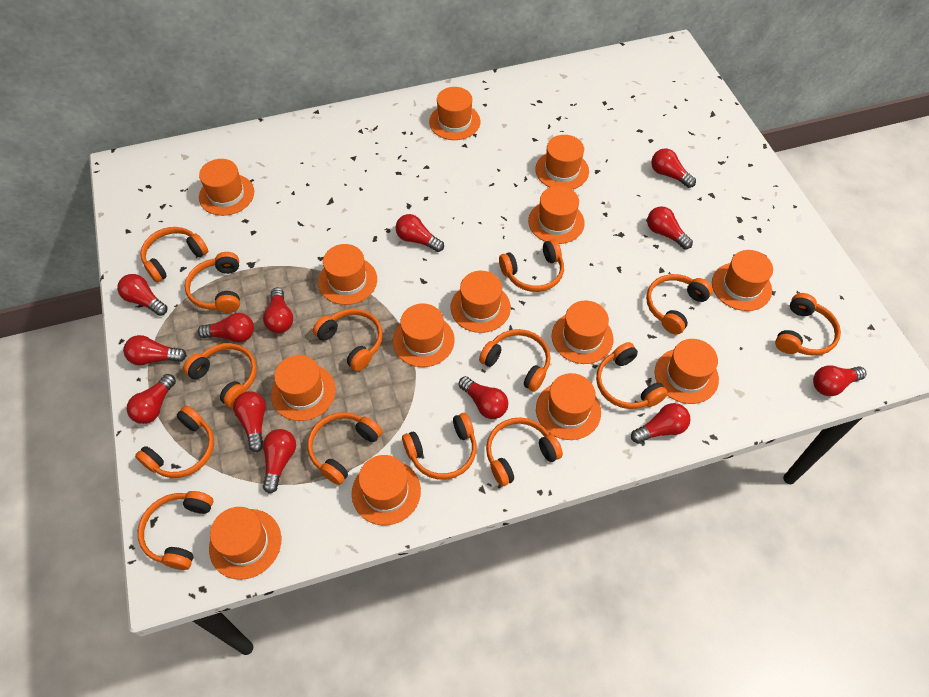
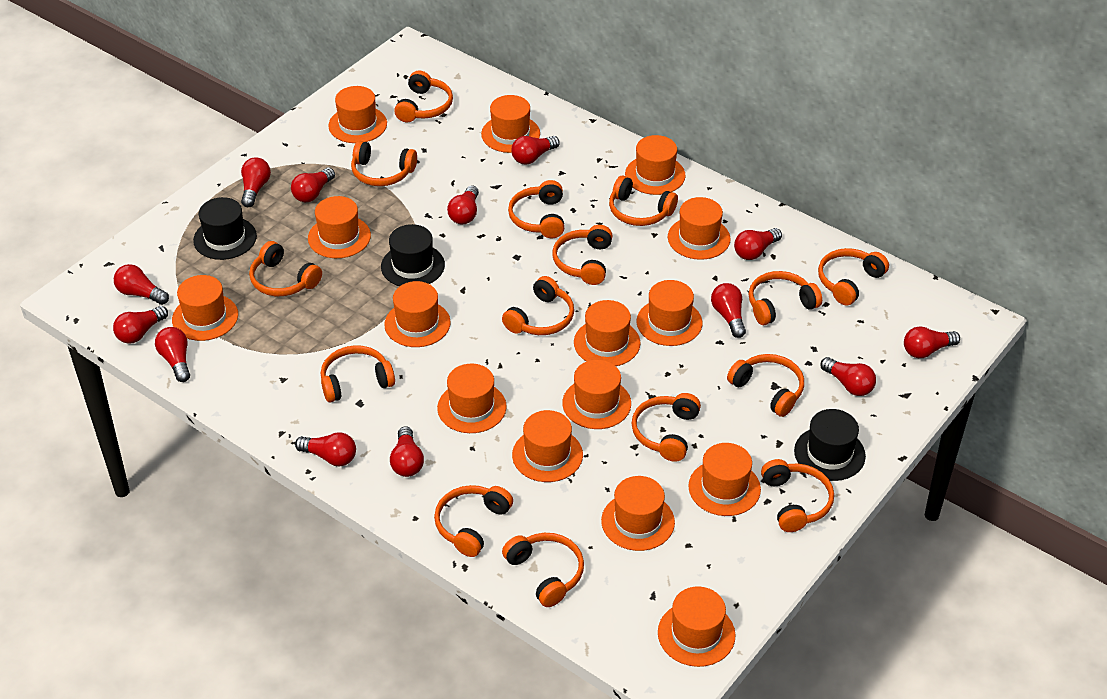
black hat: none = 0 -> [193,197,257,260] [381,224,445,286] [794,409,866,481] = 3
orange hat: [199,159,254,216] [209,507,281,580] [271,355,336,421] [318,244,377,305] [352,455,421,525] [393,304,455,367] [429,87,480,140] [450,271,511,333] [528,186,585,244] [535,135,589,189] [536,373,601,440] [552,301,614,364] [655,339,719,404] [712,250,773,311] = 14 -> [172,275,238,341] [308,196,371,258] [328,86,387,143] [384,281,451,347] [437,364,507,433] [481,95,540,153] [512,410,583,482] [562,360,631,429] [574,300,641,366] [601,476,675,551] [625,135,686,195] [637,280,702,346] [658,586,736,667] [668,197,731,260] [688,443,761,516] = 15
orange headphones: [135,406,214,478] [138,491,213,570] [140,227,208,282] [183,343,257,408] [185,252,240,313] [307,412,382,485] [313,309,383,371] [402,413,477,480] [479,329,551,392] [486,417,563,486] [499,239,564,292] [596,342,668,409] [646,274,713,335] [775,293,841,356] = 14 -> [249,241,322,296] [321,345,395,403] [351,141,417,186] [394,70,453,122] [434,485,513,557] [502,276,574,335] [502,533,584,607] [508,180,564,238] [552,225,612,285] [609,176,678,226] [631,393,701,462] [727,354,804,417] [749,271,822,325] [761,459,834,532] [818,248,889,306] = 15

